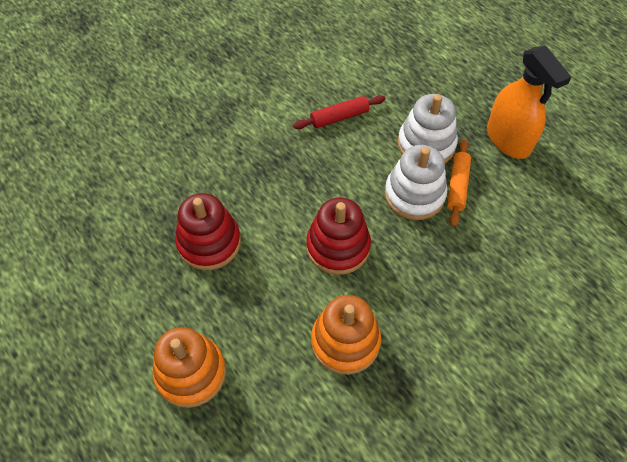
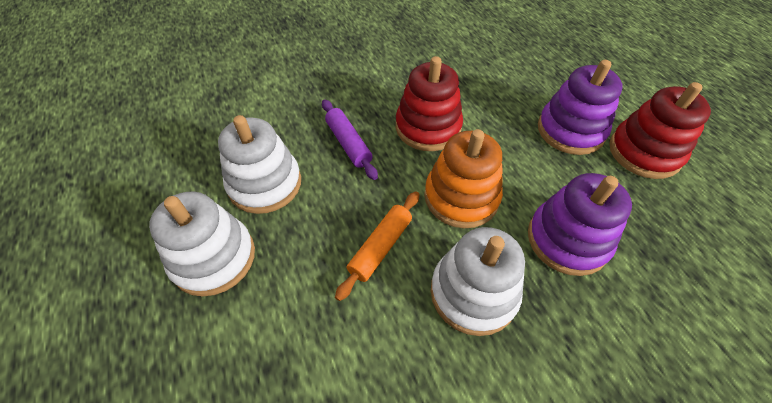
orange spray bottle: [487,46,571,159] = 1 -> none = 0
orange stacking toy: [152,327,226,408] [311,295,381,375] = 2 -> [424,129,503,228] = 1
purple rolling pin: none = 0 -> [322,99,378,180] = 1
purple stacking toy: none = 0 -> [528,173,632,276] [538,60,623,155] = 2
red rolling pin: [293,95,385,129] = 1 -> none = 0
white stacking toy: [385,145,447,220] [398,94,458,163] = 2 -> [149,192,255,297] [218,115,301,214] [431,227,525,336] = 3

